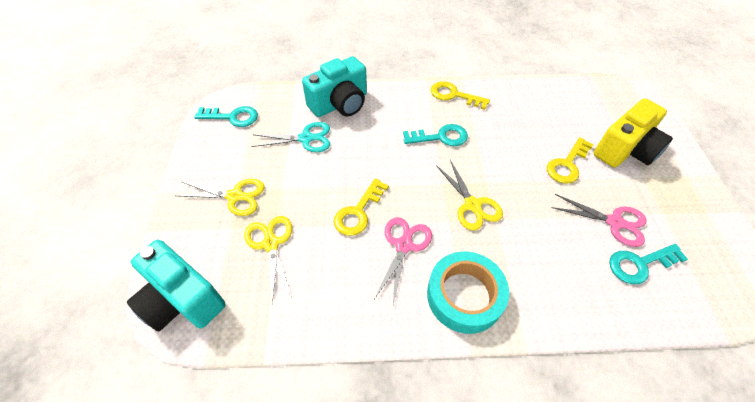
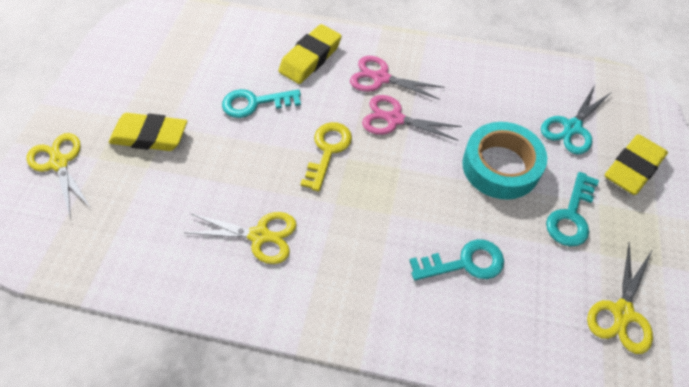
turquoise camera: [127,240,226,332] [302,56,367,117] = 2 -> none = 0
yellow camera: [594,98,673,168] = 1 -> none = 0
yellow eraser: none = 0 -> [109,113,187,151] [278,24,342,84] [604,134,668,195] = 3
yellow key: [334,178,389,236] [431,81,490,110] [547,137,594,184] = 3 -> [300,122,352,192] = 1

